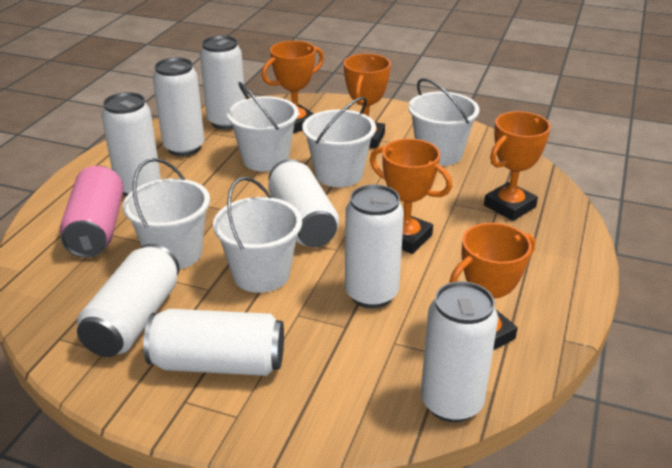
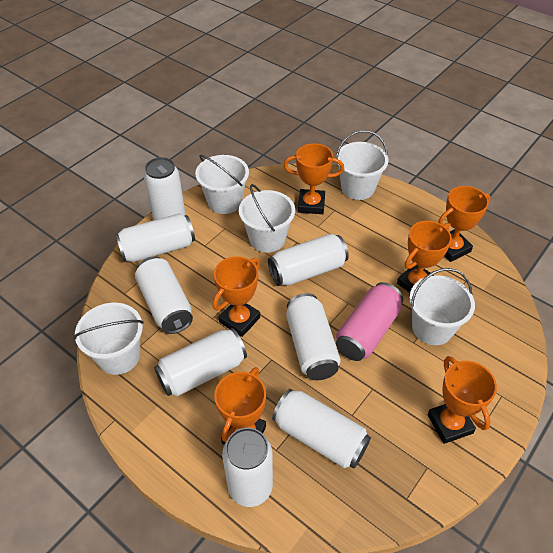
orange trophy: [262,41,324,133] [344,54,391,148] [370,139,452,254] [449,223,535,350] [484,111,551,221] = 5 -> [213,256,260,337] [214,367,266,445] [283,143,344,214] [397,221,452,293] [428,356,497,444] [438,186,490,262] = 6

